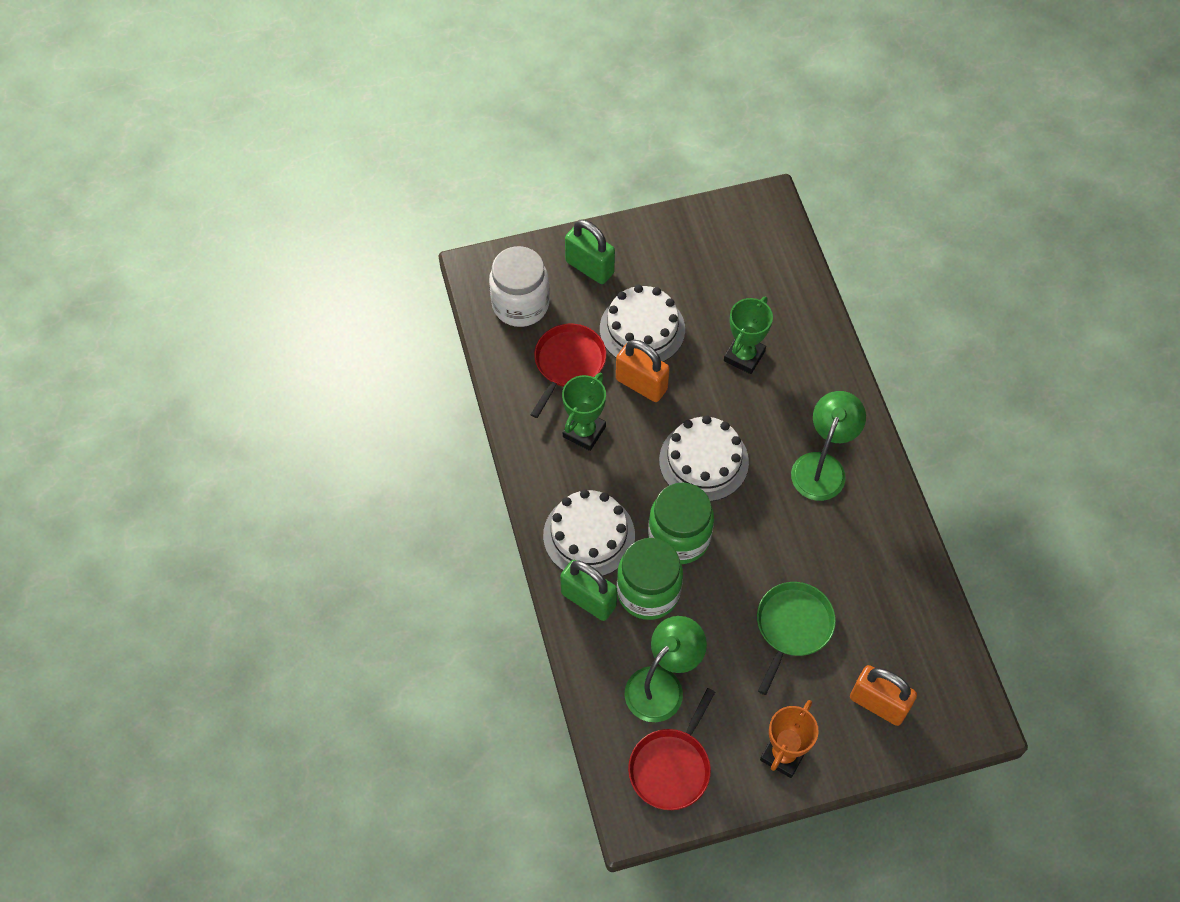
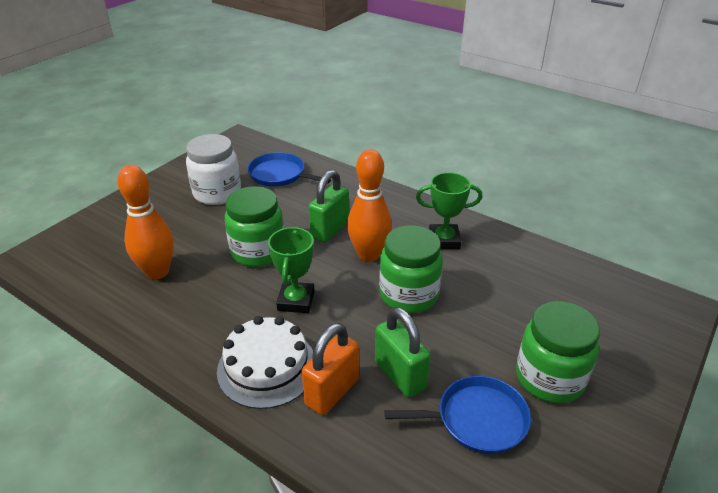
blue pan: none = 0 -> [247,152,331,187] [385,376,531,454] = 2
green jar: [617,538,683,620] [648,482,714,564] = 2 -> [225,186,284,267] [379,225,443,313] [516,301,600,403] = 3
green lamp: [624,616,707,722] [791,391,866,501] = 2 -> none = 0
green pan: [757,582,836,695] = 1 -> none = 0
orange bowling pin: none = 0 -> [117,165,174,280] [347,149,392,262] = 2
orange padlock: [616,340,670,402] [850,665,917,726] = 2 -> [302,323,359,415] = 1
orange trophy: [760,700,819,778] = 1 -> none = 0
red pan: [530,324,606,418] [628,688,715,810] = 2 -> none = 0
white cake: [543,489,635,576] [600,285,685,362] [659,415,749,502] = 3 -> [217,316,313,409] = 1

